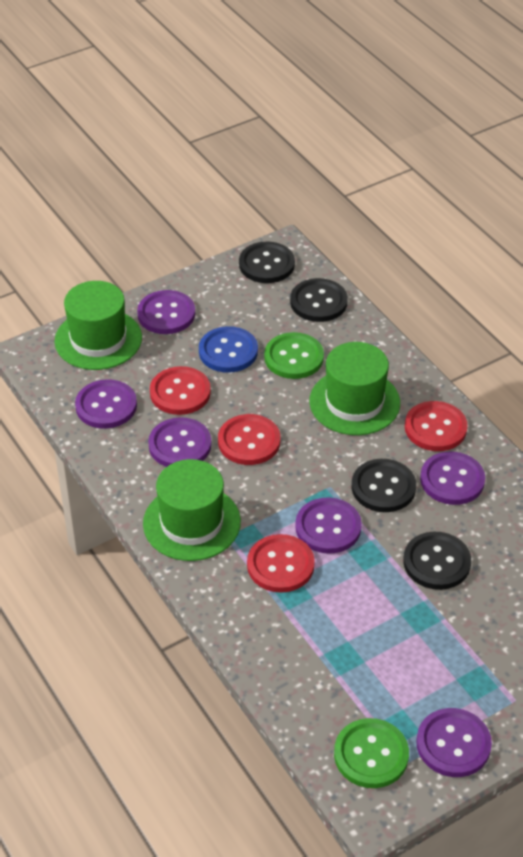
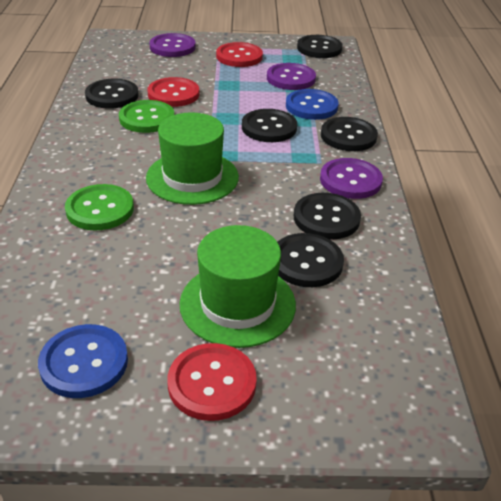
black button: [239,242,295,283] [290,278,348,322] [352,459,416,512] [403,532,471,590] = 4 -> [85,79,139,109] [242,109,297,142] [277,233,344,287] [294,193,361,240] [297,35,343,58] [321,117,378,151] = 6
blue button: [199,326,258,373] = 1 -> [38,324,128,398] [286,89,339,120] = 2
green hat: [54,281,142,370] [143,459,241,561] [309,342,400,435] = 3 -> [146,112,239,205] [179,225,296,348] = 2
purple button: [75,379,137,429] [137,290,195,334] [148,417,211,467] [295,497,362,554] [416,708,492,777] [420,452,485,505] = 6 -> [149,33,196,57] [267,63,316,90] [320,158,383,199] = 3
red button: [150,366,211,415] [218,414,280,465] [247,534,315,593] [405,401,468,451] = 4 -> [147,77,200,107] [167,343,257,421] [216,42,263,67] = 3

